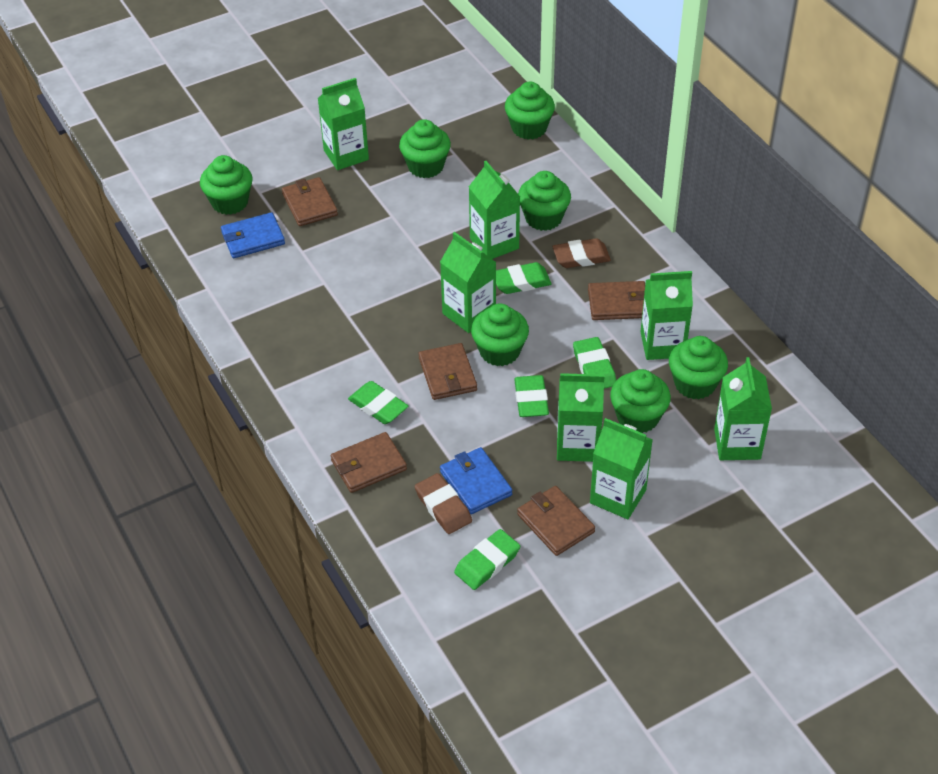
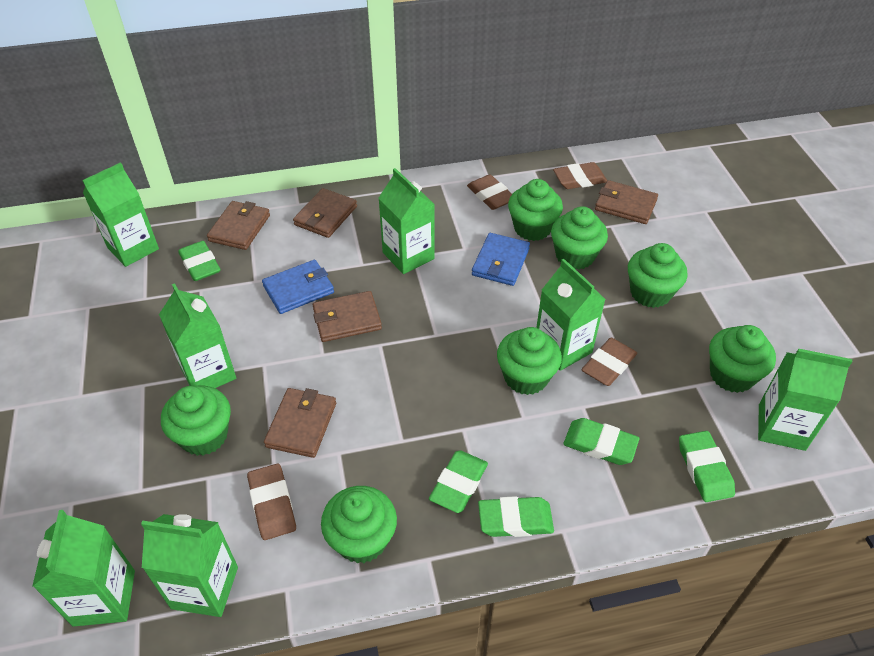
brown eraser: [415,473,472,534] [552,238,611,268] = 2 -> [247,464,296,540] [467,174,512,210] [553,162,607,189] [581,338,637,386] = 4

